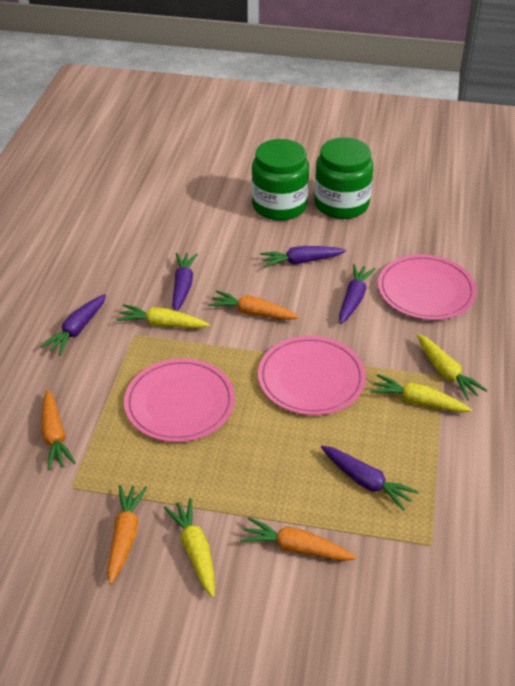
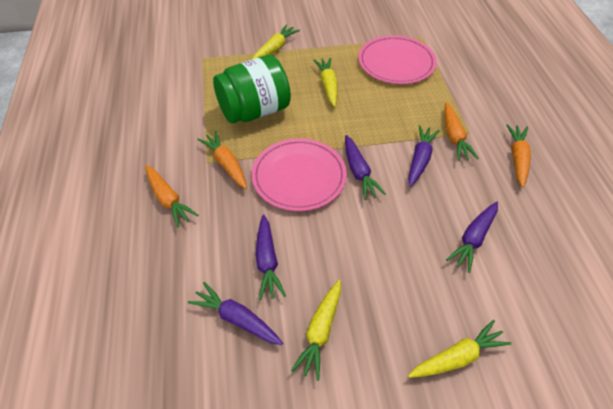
green jar: [252,139,309,221] [314,137,374,219] = 2 -> [213,55,291,124] = 1
pink plate: [124,358,235,442] [258,336,366,415] [378,254,477,320] = 3 -> [251,138,347,211] [358,35,437,84] = 2

